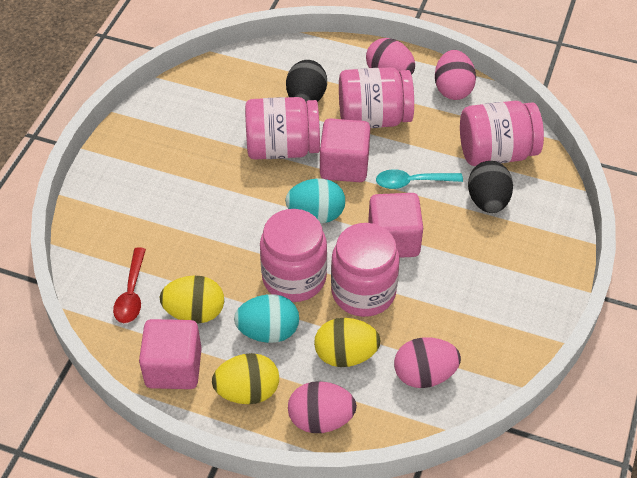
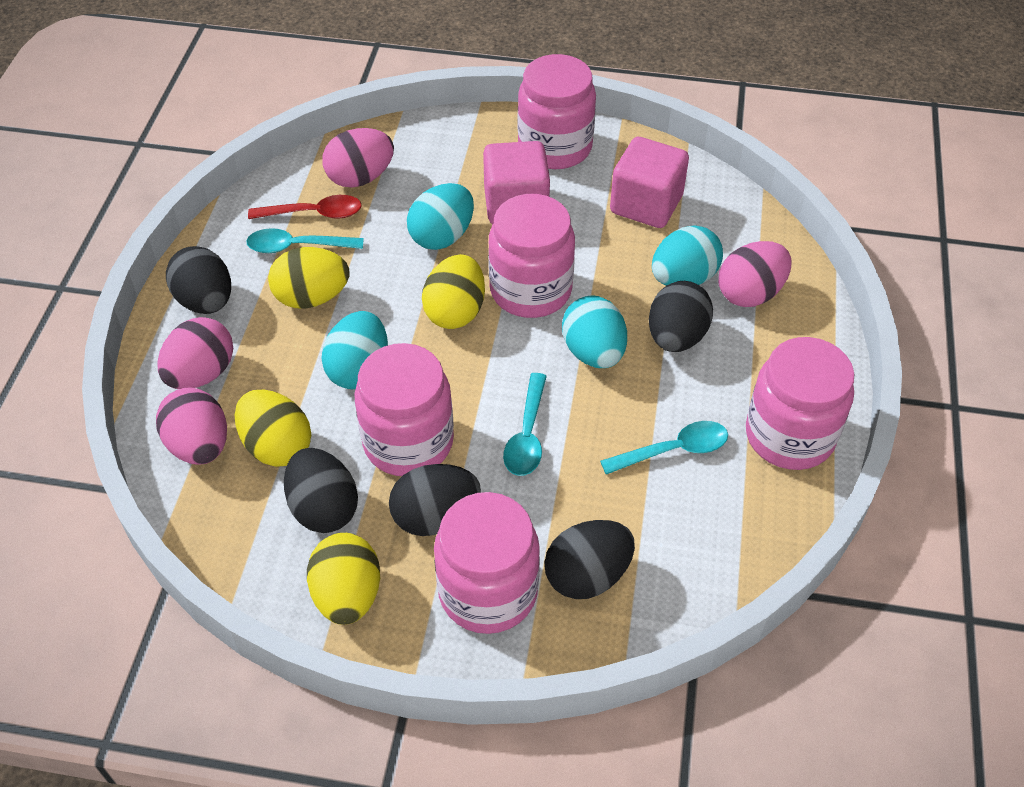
black egg: [286,60,327,102] [468,161,513,213] = 2 -> [166,246,231,314] [284,448,358,533] [389,464,481,536] [544,520,635,599] [649,281,713,352] = 5
pink cube: [139,319,202,389] [320,118,370,182] [368,193,423,258] = 3 -> [483,141,550,224] [610,137,689,228] = 2
turquoise egg: [234,294,299,343] [285,179,345,223] = 2 -> [321,311,388,389] [407,183,474,250] [562,295,627,368] [652,225,723,286] = 4
turquoise spoon: [376,169,463,189] = 1 -> [246,228,364,253] [503,373,547,476] [600,421,728,475] = 3
yellow egg: [160,275,224,323] [212,353,279,404] [314,318,381,367] = 3 -> [235,389,311,467] [268,247,349,309] [307,533,380,625] [422,254,485,329] = 4

